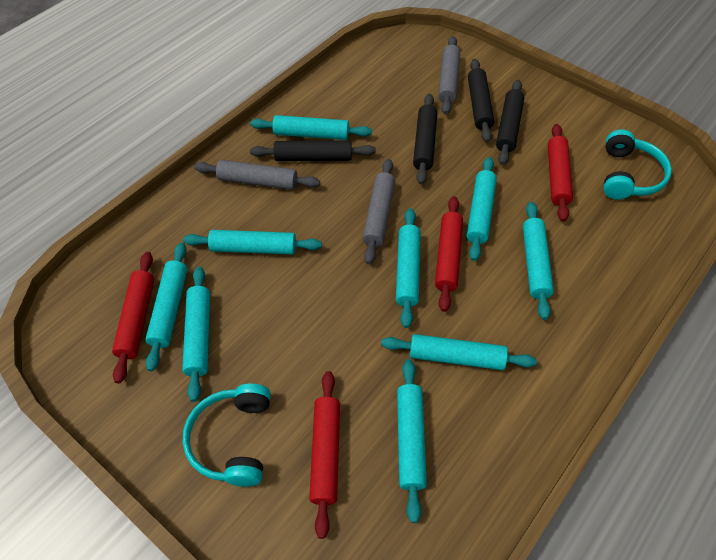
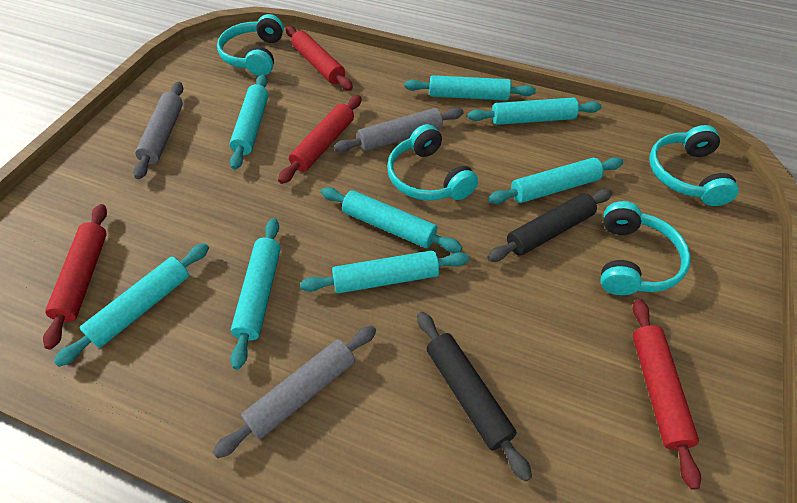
black rolling pin: [250,140,376,161] [413,94,437,185] [468,59,494,143] [496,80,524,165] = 4 -> [417,312,532,482] [487,189,612,262] = 2
turquoise headphones: [183,384,271,487] [603,129,672,200] = 2 -> [217,14,284,76] [387,124,478,201] [600,201,691,295] [649,125,739,206] = 4
turquoise rolling pin: [145,242,188,372] [182,267,210,402] [183,230,322,255] [250,115,372,140] [381,334,537,370] [396,208,421,328] [397,359,427,523] [467,157,497,261] [523,202,554,320] = 9 -> [53,243,209,367] [230,74,269,170] [231,218,281,369] [300,250,469,293] [321,187,462,253] [405,75,536,100] [467,98,602,125] [488,157,623,204] = 8

